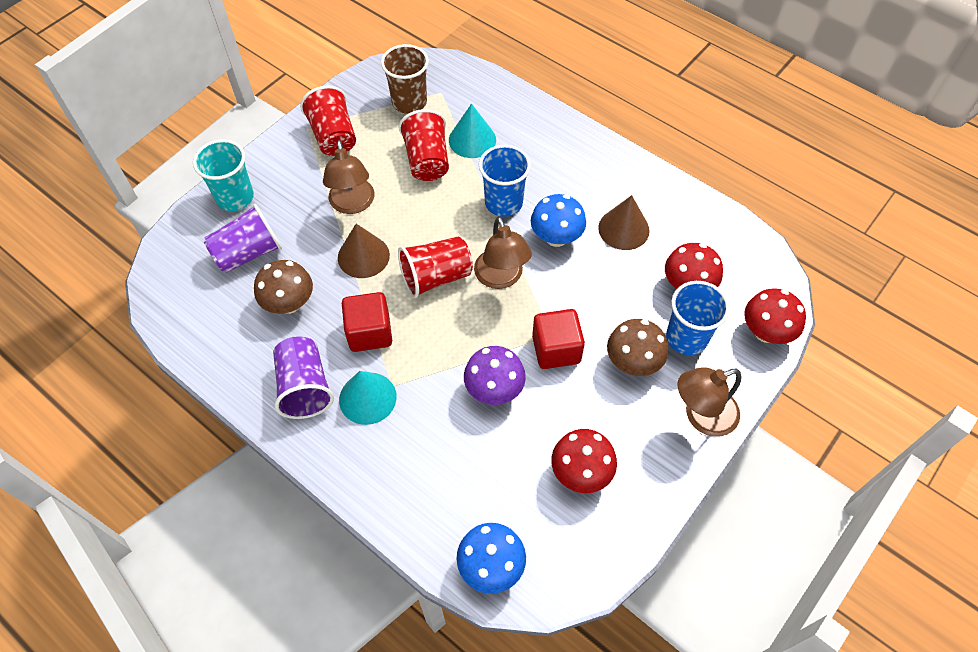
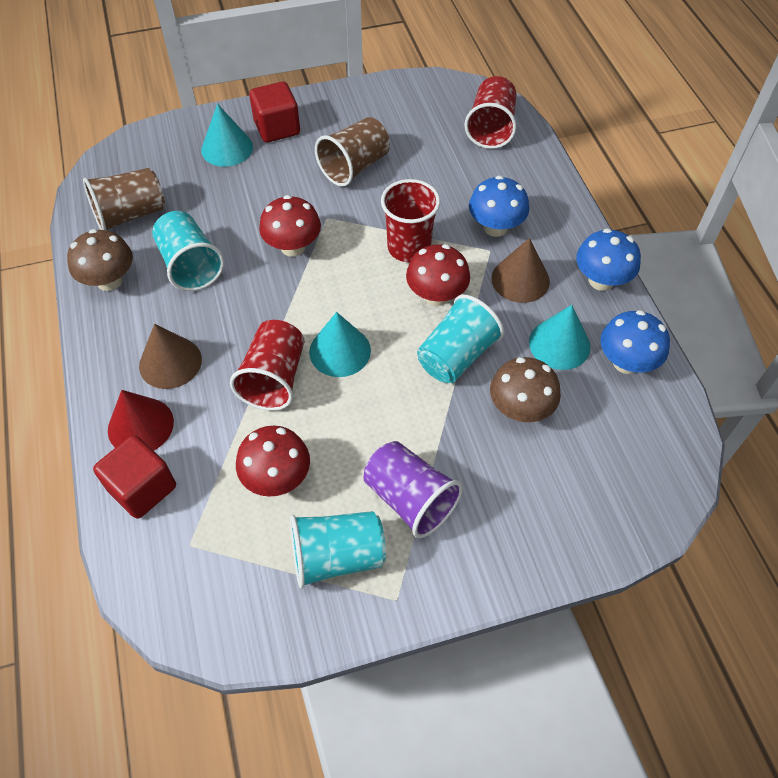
blue cup: [479,145,531,217] [666,281,730,355] = 2 -> none = 0
blue mushroom: [457,523,526,594] [531,194,586,247] = 2 -> [469,176,529,237] [576,228,641,291] [600,310,670,374] = 3
brown cup: [381,44,429,114] = 1 -> [83,168,165,230] [315,117,390,187] = 2
brown lamp: [323,140,374,214] [474,216,532,289] [678,367,742,437] = 3 -> none = 0
purple cup: [204,204,282,273] [273,336,334,419] = 2 -> [363,441,463,538] = 1
purple mushroom: [464,346,526,405] = 1 -> none = 0
red cone: none = 0 -> [108,390,174,451] = 1
turquoise cone: [339,371,397,425] [449,104,496,158] = 2 -> [201,104,253,167] [309,312,371,377] [529,305,590,370] = 3
turquoise cup: [193,139,254,211] = 1 -> [152,211,224,291] [290,511,386,589] [417,295,504,383] = 3

